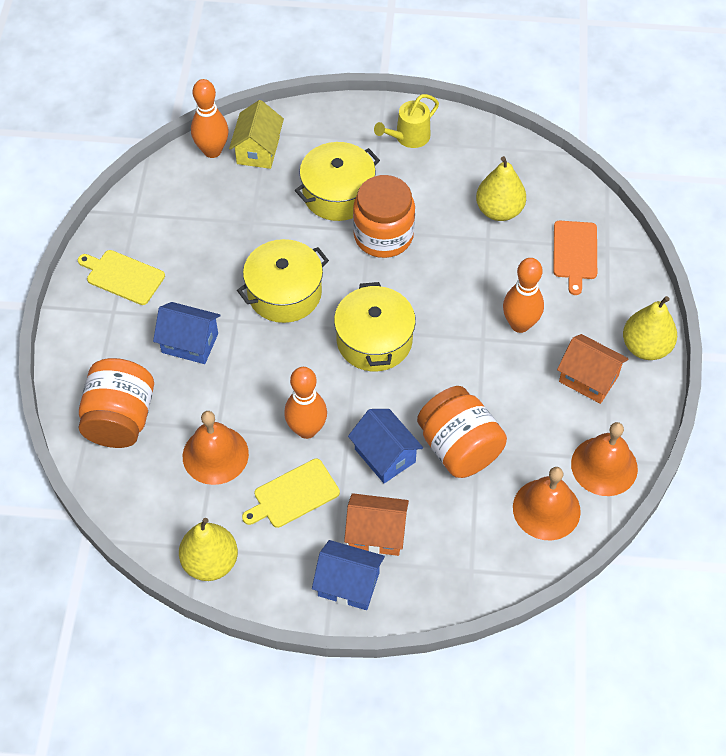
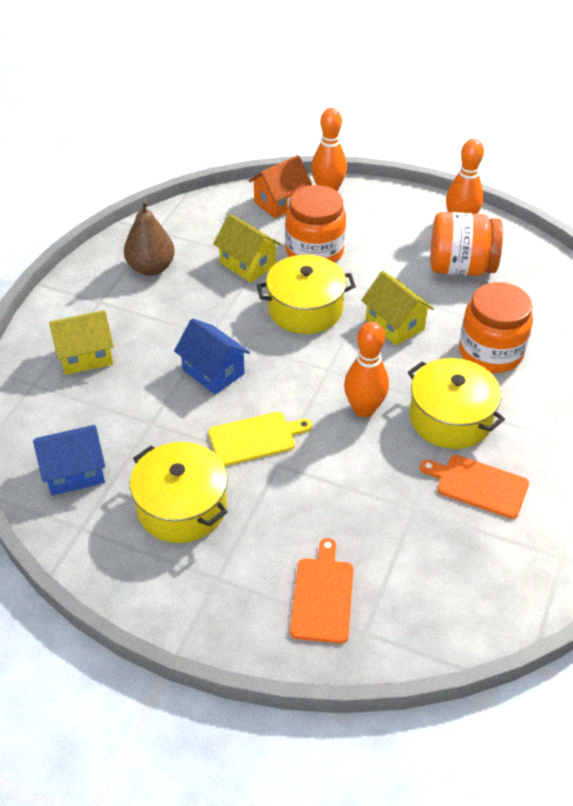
blue house: [153,302,221,364] [312,540,385,610] [348,409,423,483] = 3 -> [33,425,105,496] [174,318,250,395] = 2
brown pear: none = 0 -> [124,200,175,276] = 1
orange bell: [183,411,249,485] [513,467,581,540] [571,422,638,496] = 3 -> none = 0
orange cutting board: [553,221,597,295] = 1 -> [290,538,354,644] [420,455,529,519] = 2
orange house: [344,493,409,556] [557,334,628,404] = 2 -> [249,155,312,218] = 1
yellow cutting board: [78,250,165,305] [242,458,340,528] = 2 -> [208,412,312,466] = 1
yellow house: [229,100,284,169] = 1 -> [49,310,114,375] [213,214,281,283] [361,271,434,346] = 3
yellow pear: [179,518,238,581] [476,156,526,221] [623,296,677,360] = 3 -> none = 0
yellow watering can: [374,94,439,148] = 1 -> none = 0

